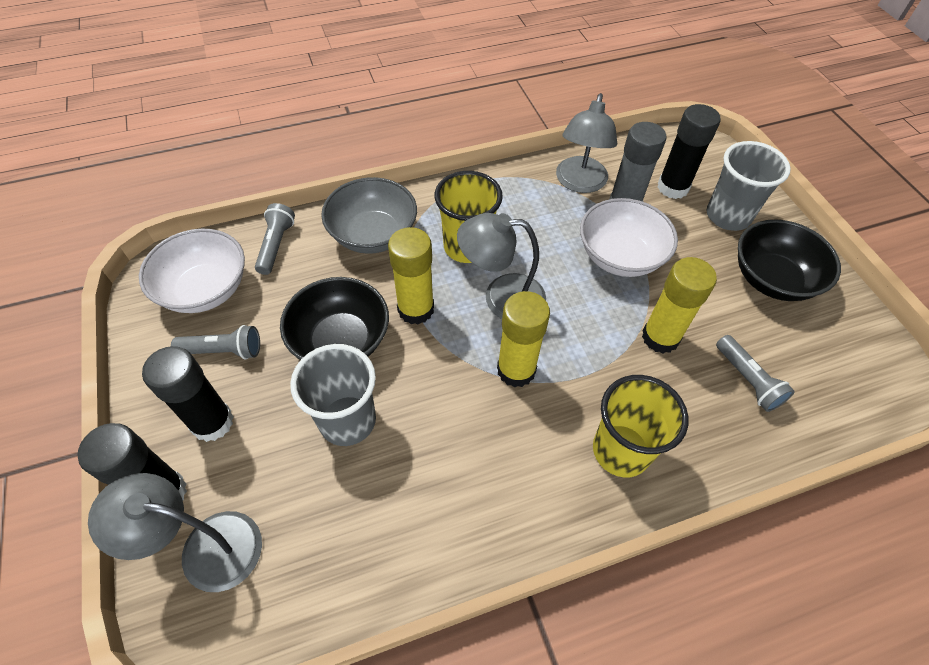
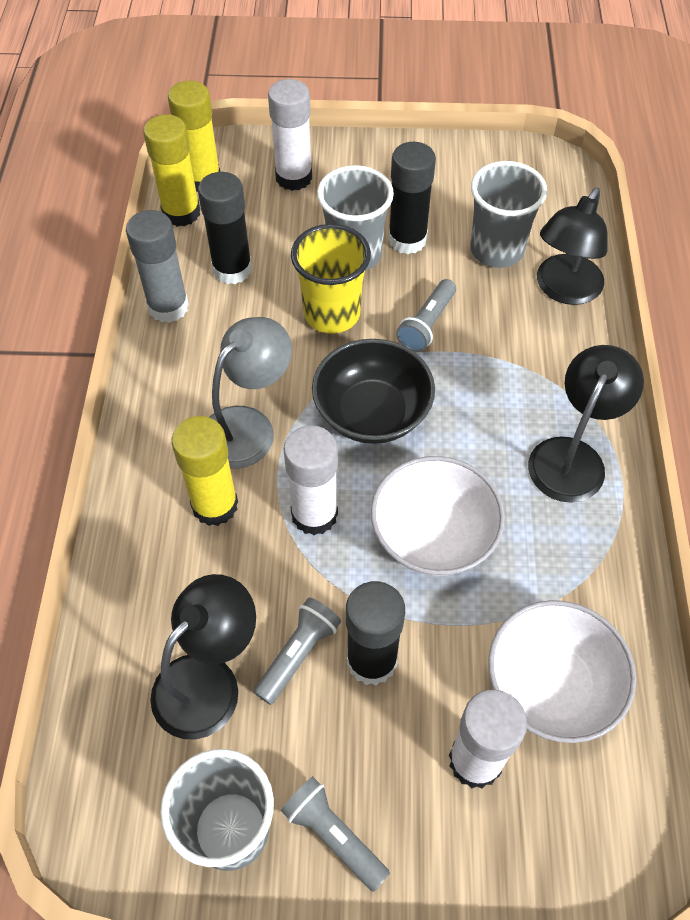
black bowl: [280,277,389,360] [738,219,841,301] = 2 -> [312,339,435,444] = 1
black lamp: none = 0 -> [150,574,256,739] [528,345,644,503] [537,187,608,305] = 3
grey bowl: [321,177,417,254] = 1 -> none = 0
grey cup: [290,344,376,446] [707,141,791,231] = 2 -> [160,749,274,871] [317,165,394,271] [470,161,547,268] = 3
grey lamp: [88,473,262,592] [457,213,546,319] [556,93,617,193] = 3 -> [209,317,292,469] = 1
white glue stick: none = 0 -> [268,79,312,191] [283,425,338,535] [449,690,527,789] = 3
yellow cup: [435,171,503,263] [593,375,688,477] = 2 -> [291,224,371,333] = 1

